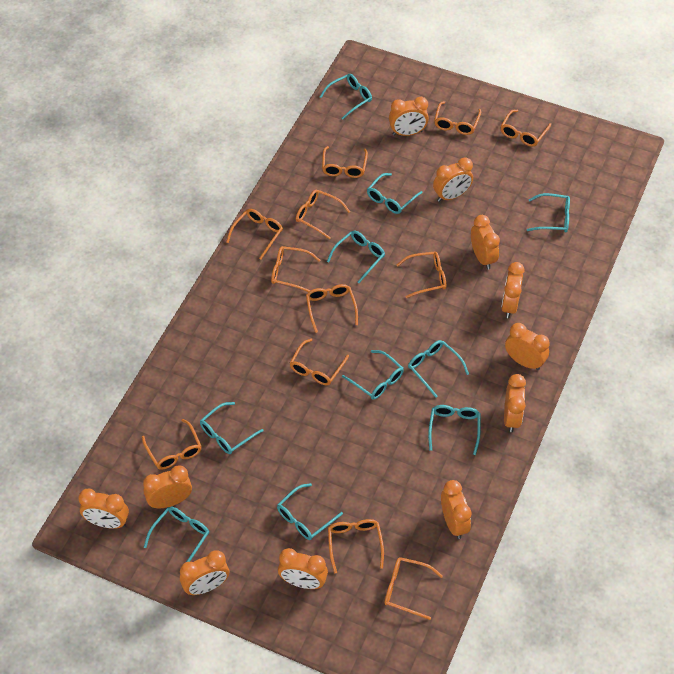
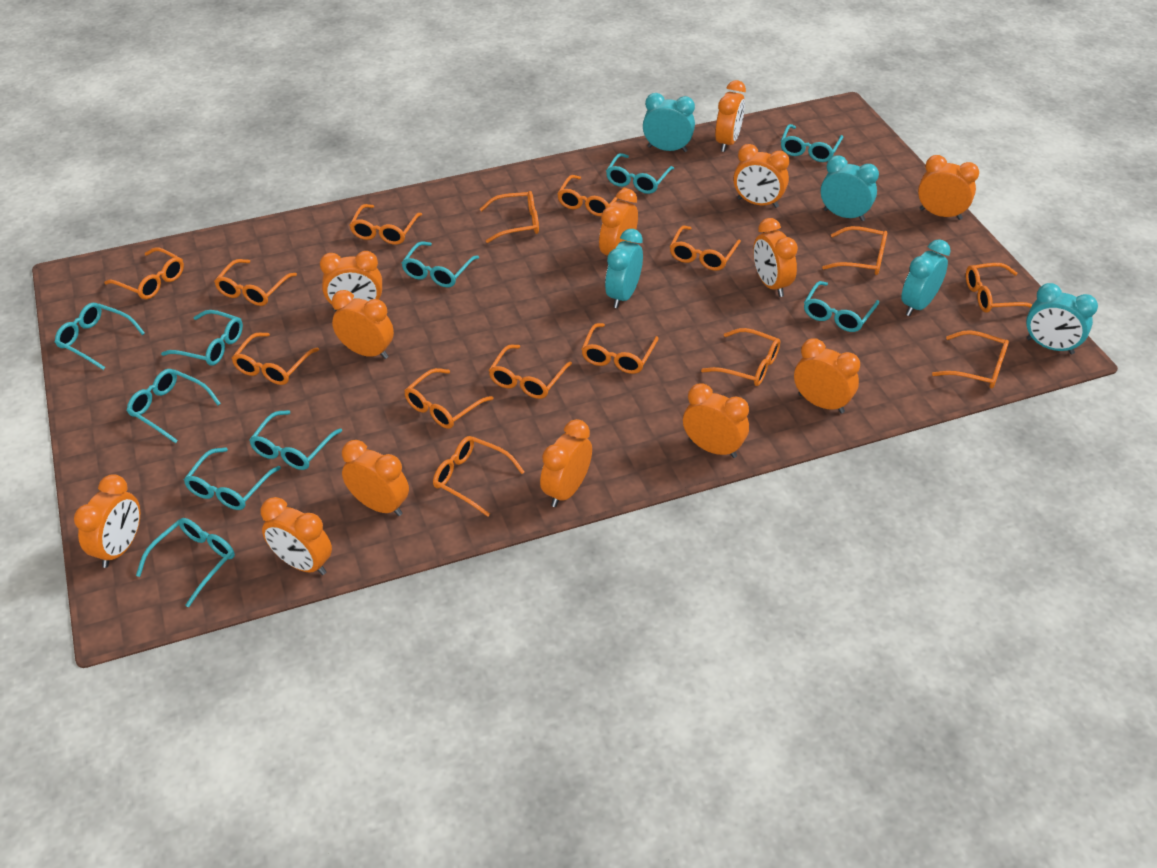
orange clock: [78,489,129,529] [143,465,192,508] [180,550,229,595] [278,548,328,589] [389,97,429,136] [433,157,473,202] [441,480,472,539] [471,215,500,270] [501,262,525,318] [504,374,526,432] [505,323,550,370] = 11 -> [74,474,140,568] [261,497,332,575] [320,251,382,311] [332,290,394,359] [342,440,409,516] [540,419,592,507] [599,188,638,264] [683,383,749,458] [715,80,746,152] [733,144,790,208] [753,218,798,297] [794,338,860,413] [918,155,979,220] = 13
orange glasses: [142,419,201,470] [226,209,283,260] [271,246,320,292] [290,339,349,385] [296,190,350,239] [306,284,358,333] [322,146,368,178] [328,519,384,573] [385,557,443,620] [397,251,446,298] [434,101,481,135] [501,110,551,147] = 12 -> [104,247,184,299] [214,259,297,306] [232,333,319,385] [350,204,422,245] [404,368,494,429] [433,436,524,517] [480,191,539,243] [489,345,572,399] [557,175,627,216] [581,323,659,374] [670,226,741,271] [701,328,780,386] [822,226,887,275] [932,330,1009,388] [966,263,1033,313] = 15
turquoise clock: none = 0 -> [605,229,643,308] [643,93,695,152] [821,156,879,221] [901,239,950,316] [1026,283,1098,354] = 5

